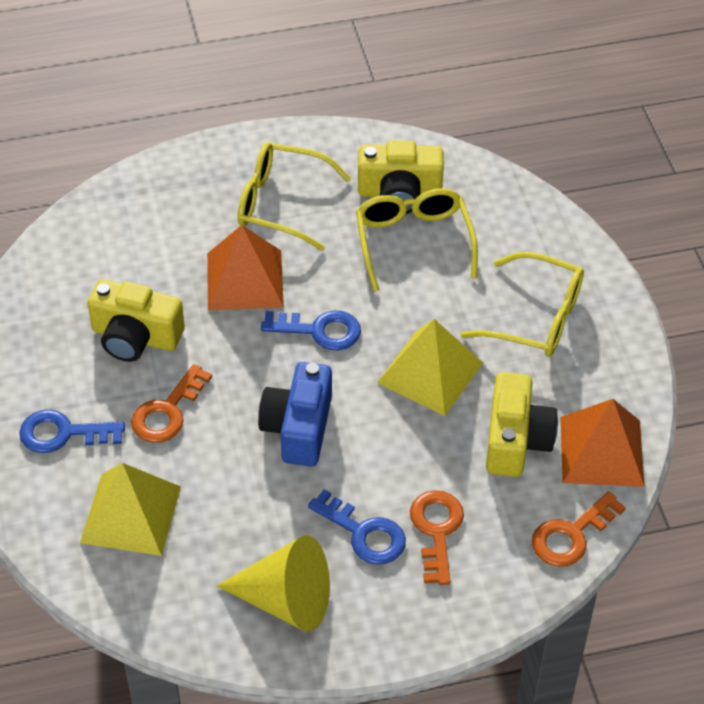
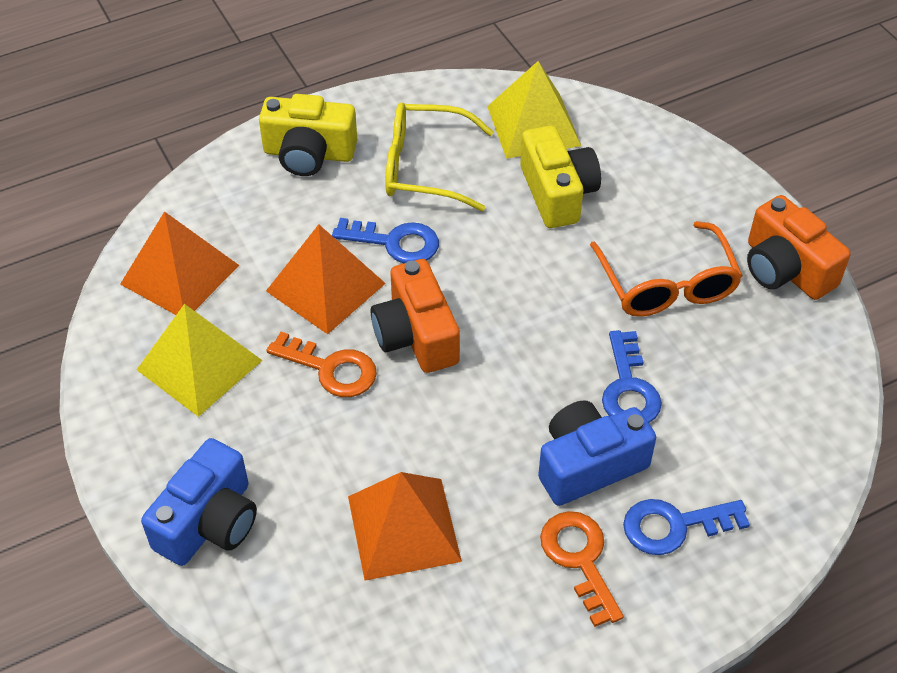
blue camera: [258,362,332,467] = 1 -> [141,438,257,566] [538,400,656,506] = 2
orange camera: none = 0 -> [371,259,460,373] [747,195,851,300] = 2
orange glasses: none = 0 -> [590,221,743,317] = 1
orange key: [131,364,212,443] [410,490,464,585] [532,491,626,567] = 3 -> [266,332,377,397] [540,511,624,627] = 2
orange pyramid: [207,225,284,310] [560,399,645,487] = 2 -> [120,211,239,315] [266,224,386,334] [348,472,462,581] = 3
yellow camera: [88,279,185,362] [358,140,444,214] [486,372,558,477] = 3 -> [259,94,357,176] [520,125,601,228] = 2
yellow cone: [217,535,330,632] = 1 -> none = 0
yellow glasses: [238,142,351,251] [356,188,478,291] [460,252,584,357] = 3 -> [385,103,494,211] = 1

